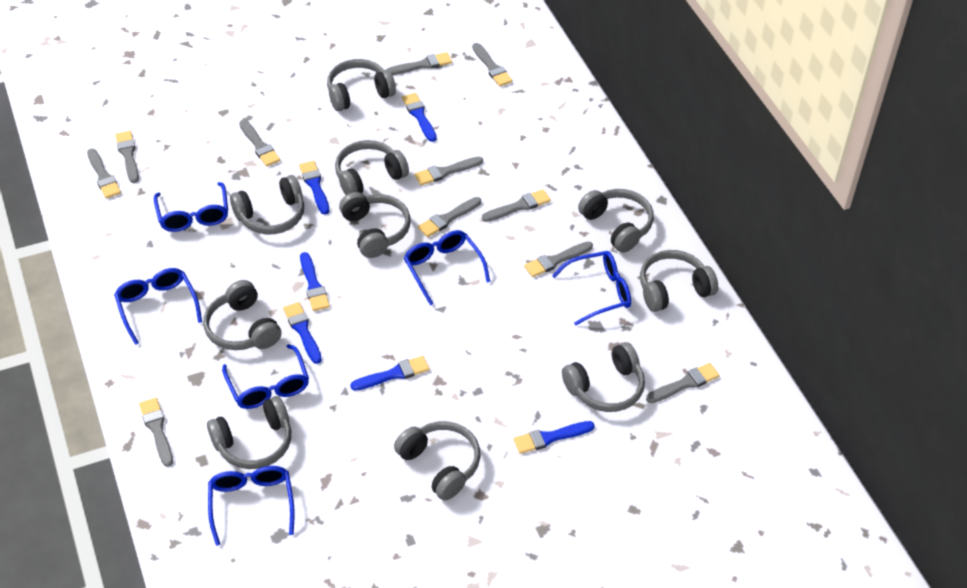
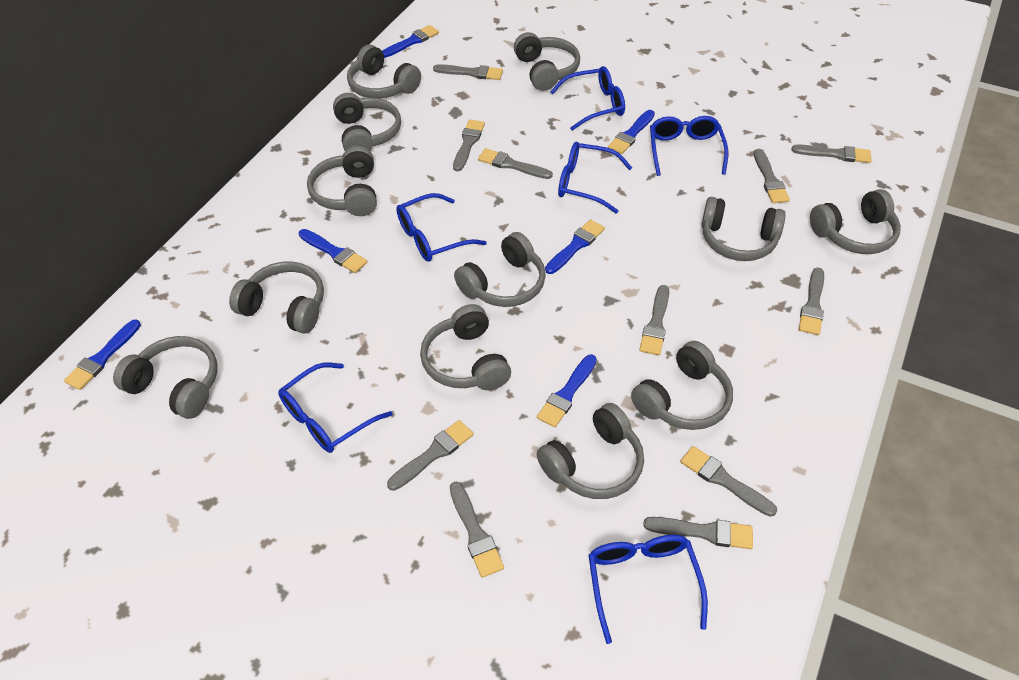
grey headphones: [203,280,281,350] [207,396,291,469] [230,175,304,235] [327,59,396,111] [335,140,409,195] [339,192,411,258] [394,421,480,500] [562,342,645,412] [578,189,654,253] [640,250,718,312] = 10 -> [113,336,218,419] [229,261,324,334] [307,146,377,216] [333,93,401,151] [347,45,421,99] [420,304,511,390] [454,232,546,307] [514,32,580,91] [537,403,644,499] [631,341,733,430] [701,197,786,261] [810,189,901,254] = 12

